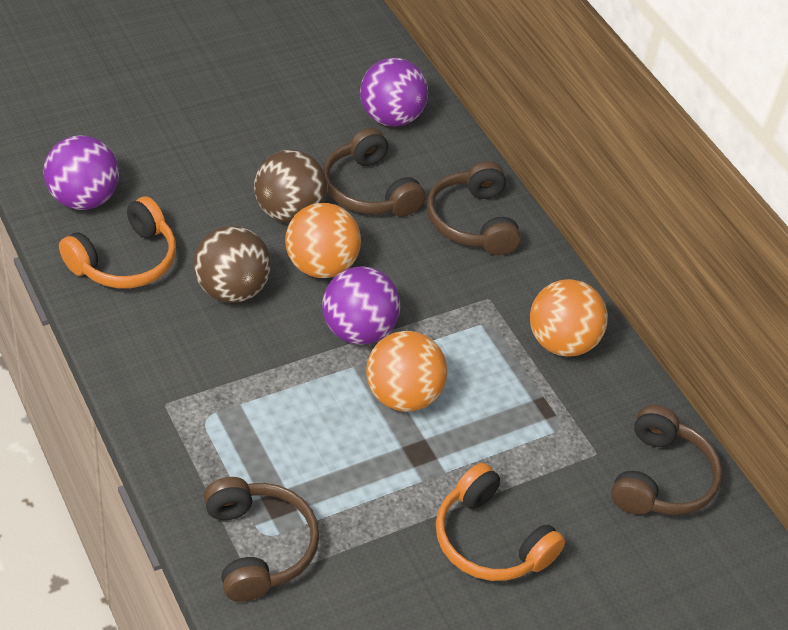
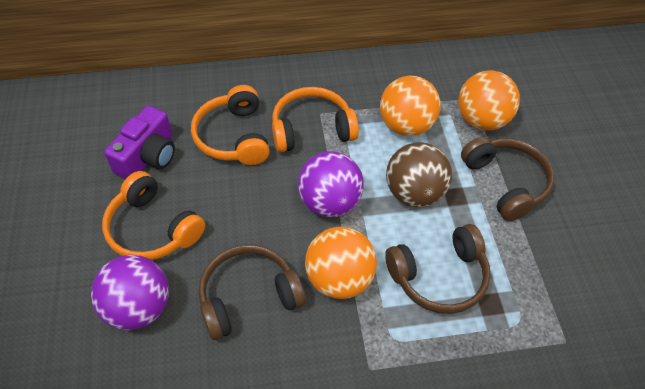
brown ball: [193,226,271,303] [254,150,328,223] = 2 -> [386,142,452,207] = 1
brown headphones: [204,477,319,602] [323,128,425,217] [427,161,521,255] [611,405,722,515] = 4 -> [199,245,306,340] [385,224,491,314] [461,137,554,221] = 3
orange headphones: [59,197,176,288] [436,463,565,581] = 2 -> [102,171,205,260] [191,85,270,165] [272,87,359,152] = 3
purple ball: [43,135,119,210] [322,266,400,345] [360,58,428,127] = 3 -> [91,255,169,330] [298,151,364,217] = 2
purple camera: none = 0 -> [104,105,175,179] = 1

